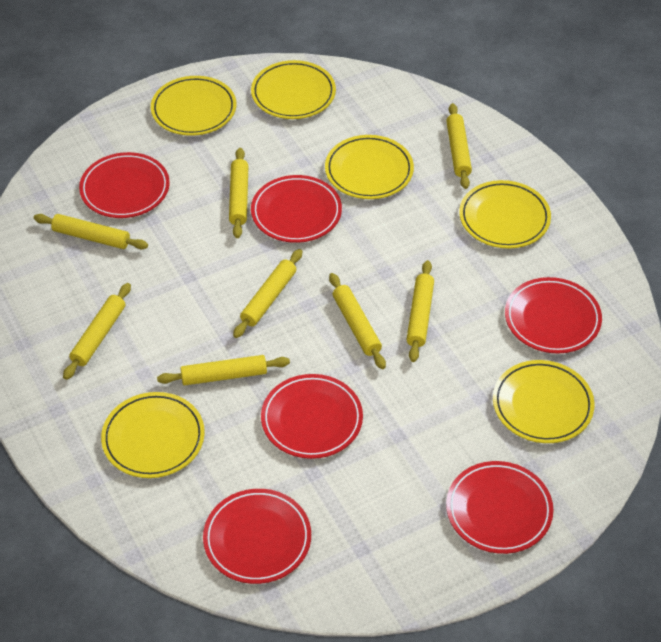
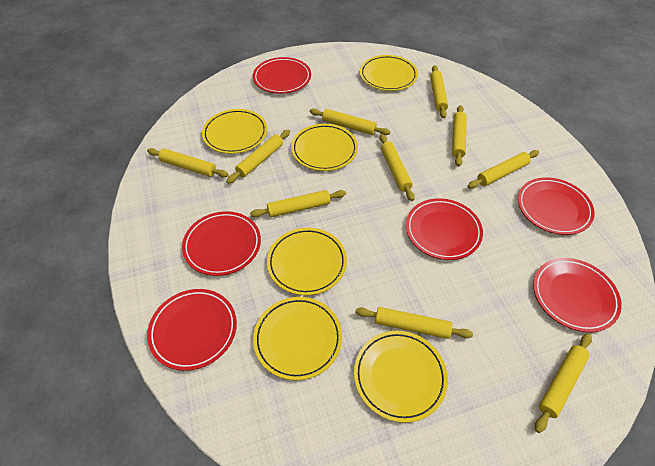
yellow rolling pin: [34,214,148,249] [63,283,131,380] [157,355,290,385] [229,148,248,238] [233,249,302,338] [329,273,386,369] [406,260,434,362] [446,103,472,189] = 8 -> [147,148,229,177] [227,130,290,184] [250,190,346,217] [310,109,390,135] [355,307,473,339] [380,134,415,201] [430,65,448,119] [452,105,467,167] [468,150,539,189] [535,333,592,433] = 10

